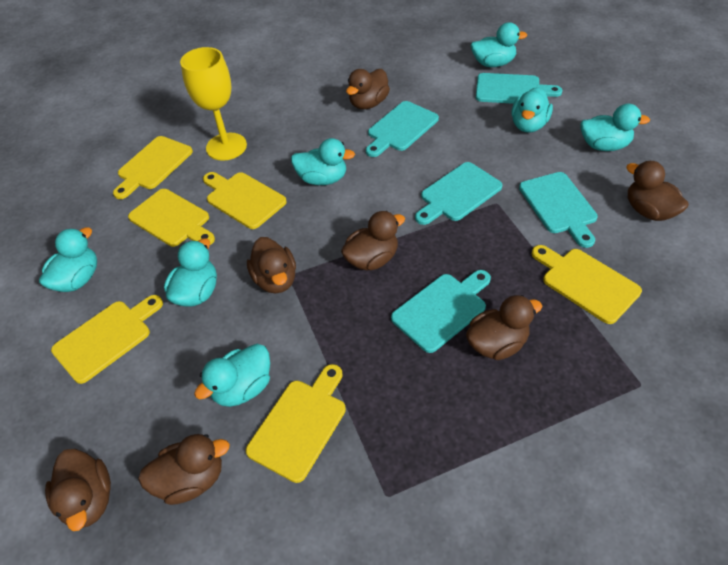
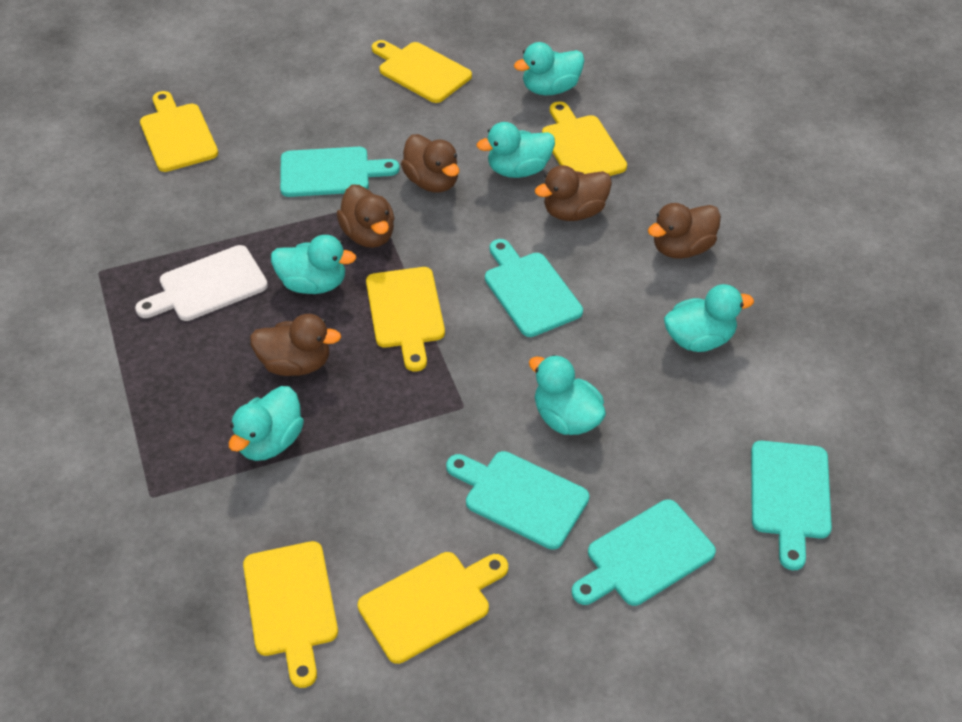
brown duck: [45,449,111,531] [138,434,230,505] [247,237,296,294] [341,211,405,271] [346,69,390,109] [466,295,542,360] [626,161,689,221] = 7 -> [250,314,341,376] [337,184,395,248] [401,134,459,192] [535,165,612,221] [648,203,721,259] = 5
turquoise duck: [39,227,97,292] [164,238,217,307] [194,344,270,407] [291,138,355,185] [471,22,527,67] [511,87,553,133] [580,104,650,151] = 7 -> [229,386,304,461] [271,235,356,294] [476,122,555,178] [514,42,585,95] [529,355,606,435] [664,284,754,352] = 6
white cutting board: none = 0 -> [135,245,268,321] = 1
yellow goblet: [180,47,247,161] = 1 -> none = 0

